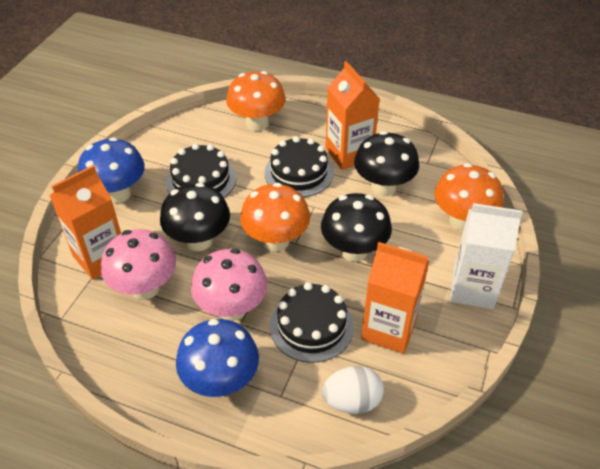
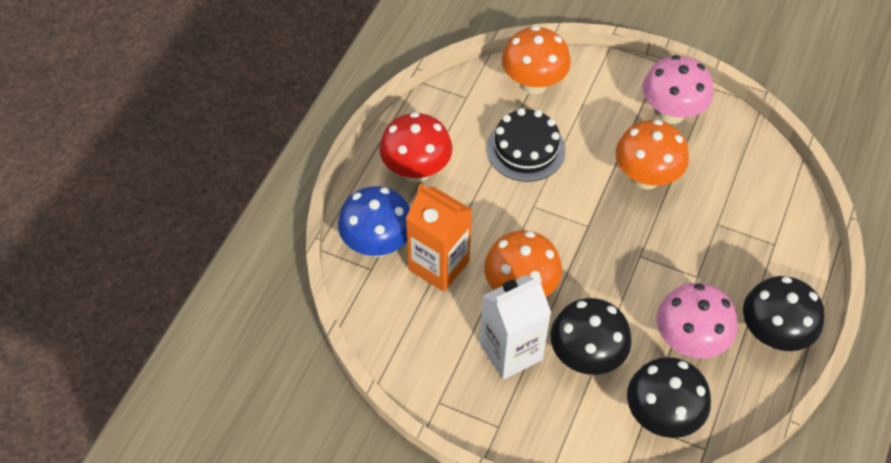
black cake: [166,143,236,198] [265,136,334,197] [270,282,354,363] = 3 -> [487,108,566,182] = 1
blue mushroom: [78,137,145,203] [176,319,259,397] = 2 -> [338,186,410,257] = 1
orange carton: [50,165,121,280] [326,61,380,170] [361,242,429,354] = 3 -> [406,184,472,292] = 1
red mushroom: none = 0 -> [379,112,452,182] = 1
white egg: [322,366,384,414] = 1 -> none = 0

